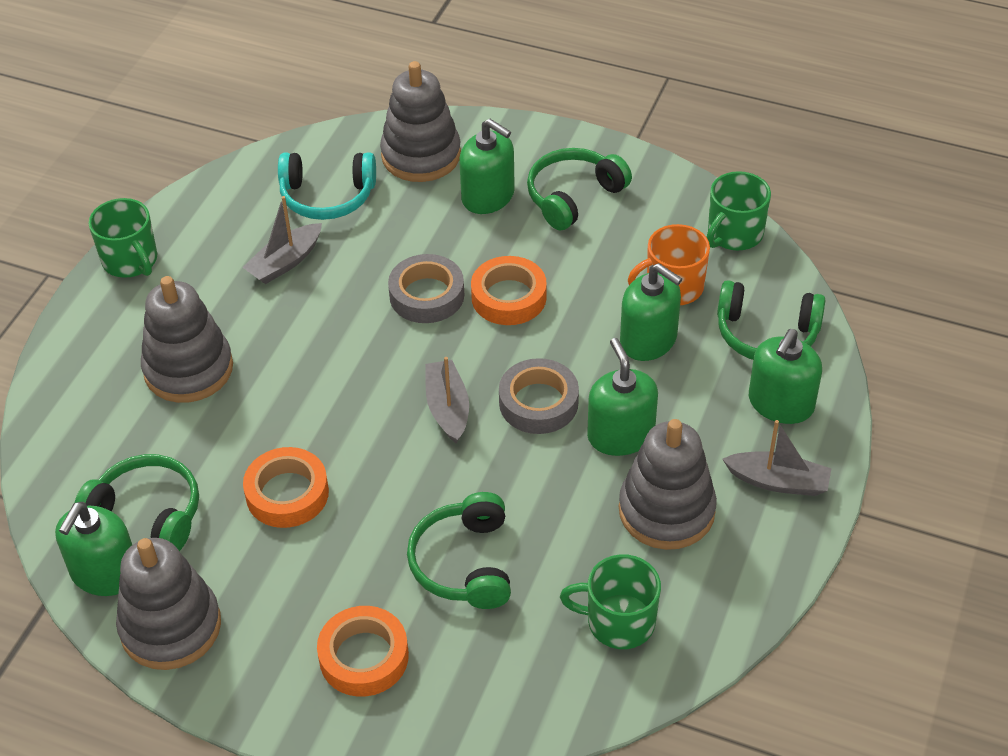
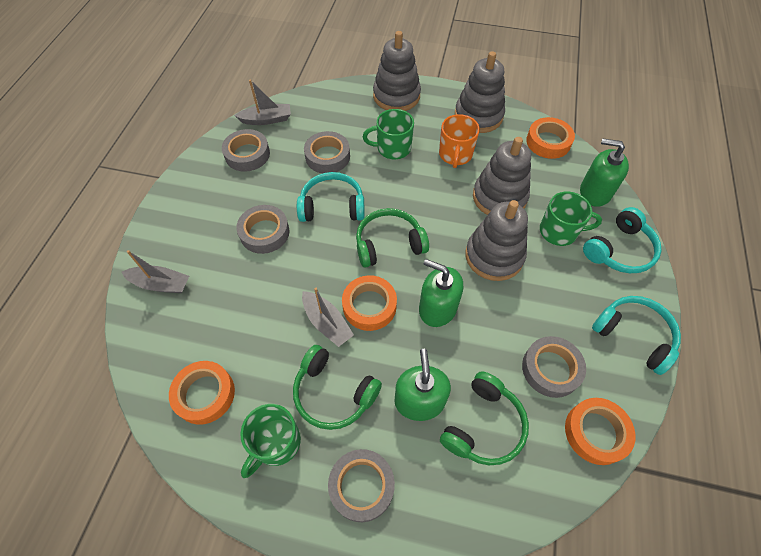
green headphones: [75,454,199,551] [407,492,511,609] [527,148,632,230] [717,280,825,360] = 4 -> [293,345,382,430] [356,208,429,268] [440,371,529,465] = 3
green soap dispenser: [55,502,132,596] [459,119,515,214] [587,338,658,456] [620,263,682,361] [749,329,822,424] = 5 -> [394,349,451,421] [419,259,463,327] [580,138,629,207] = 3
grey tape: [388,254,464,323] [499,358,579,434] = 2 -> [222,129,270,172] [236,205,289,254] [304,131,350,173] [328,449,395,522] [522,336,586,398] = 5
orange tape: [243,447,329,528] [317,606,409,697] [471,256,547,325] = 3 -> [169,361,235,425] [342,275,397,331] [526,117,575,159] [565,398,636,465] = 4
turquoise headphones: [278,152,376,220] = 1 -> [297,172,365,222] [583,207,662,273] [592,296,681,375] = 3

